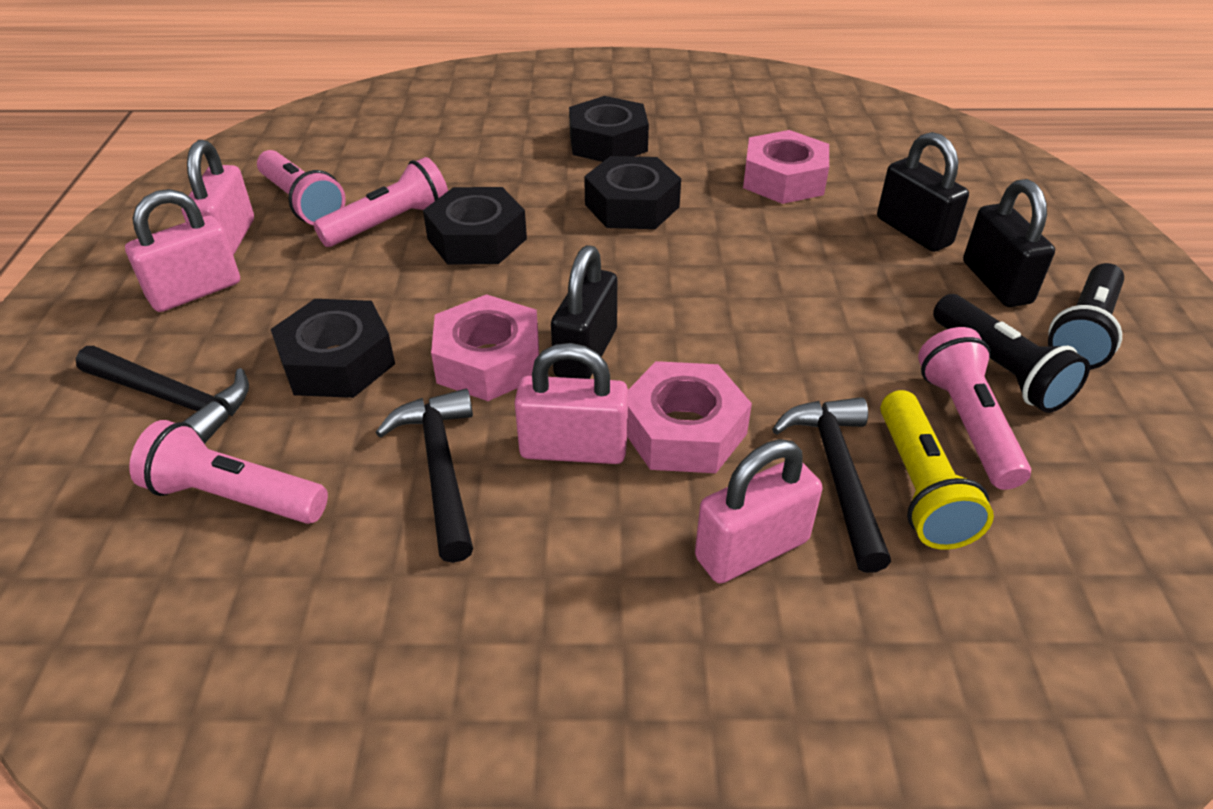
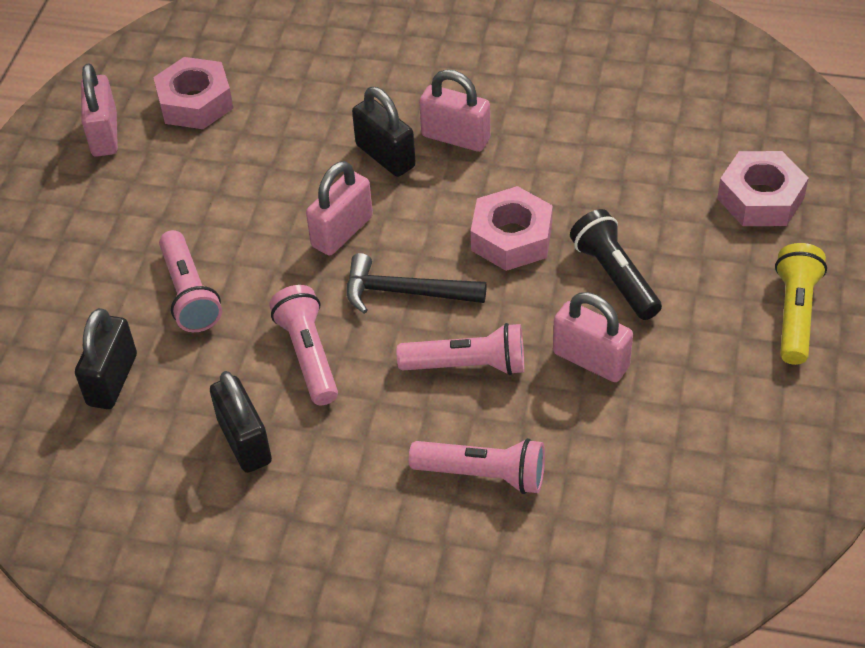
black flashlight: [933,294,1090,413] [1048,263,1124,370] = 2 -> [570,209,662,320] = 1
black hammer: [76,346,249,444] [375,389,473,563] [772,397,891,573] = 3 -> [347,253,487,314] = 1
black nut: [271,299,395,398] [423,187,527,264] [569,96,649,162] [584,156,681,229] = 4 -> none = 0

